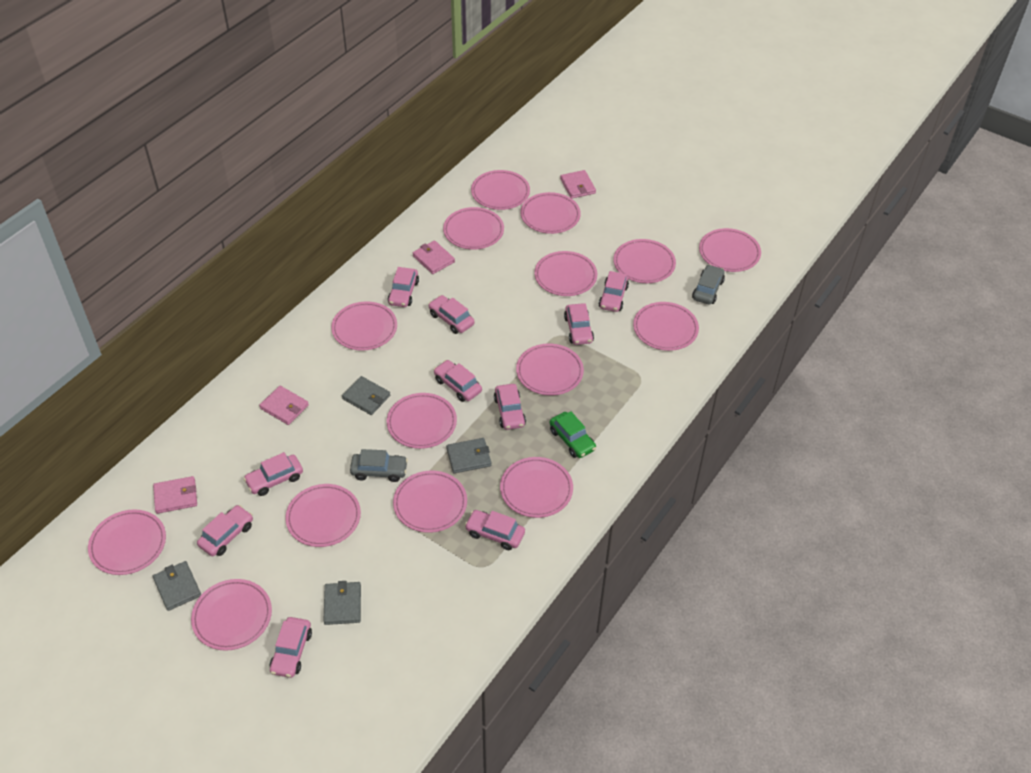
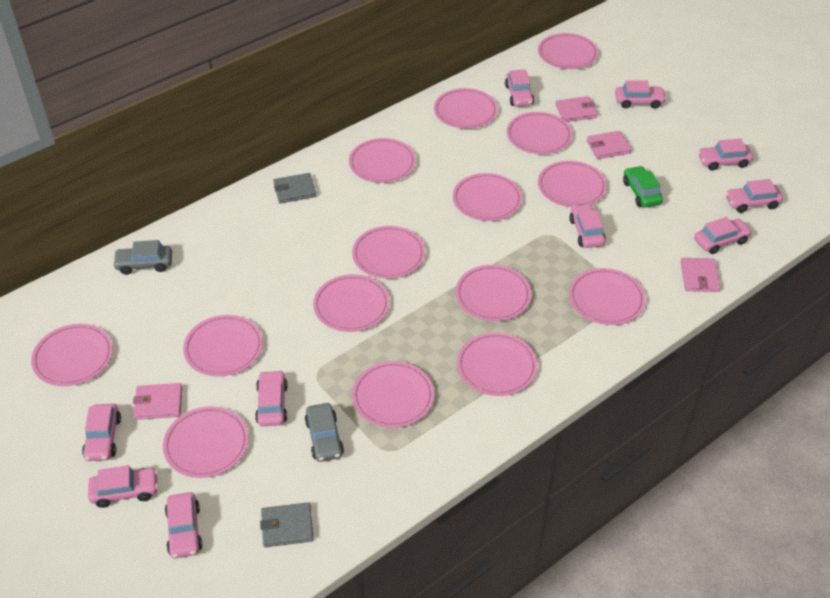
grey wallet: [153,561,201,611] [323,581,361,625] [342,376,390,415] [446,438,491,473] = 4 -> [260,502,314,547] [273,173,316,204] = 2

